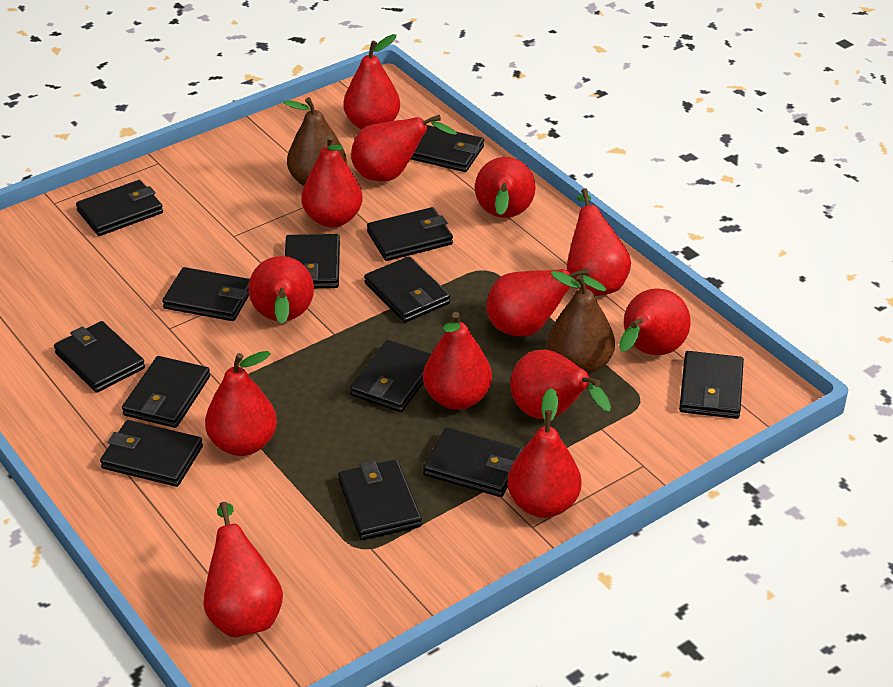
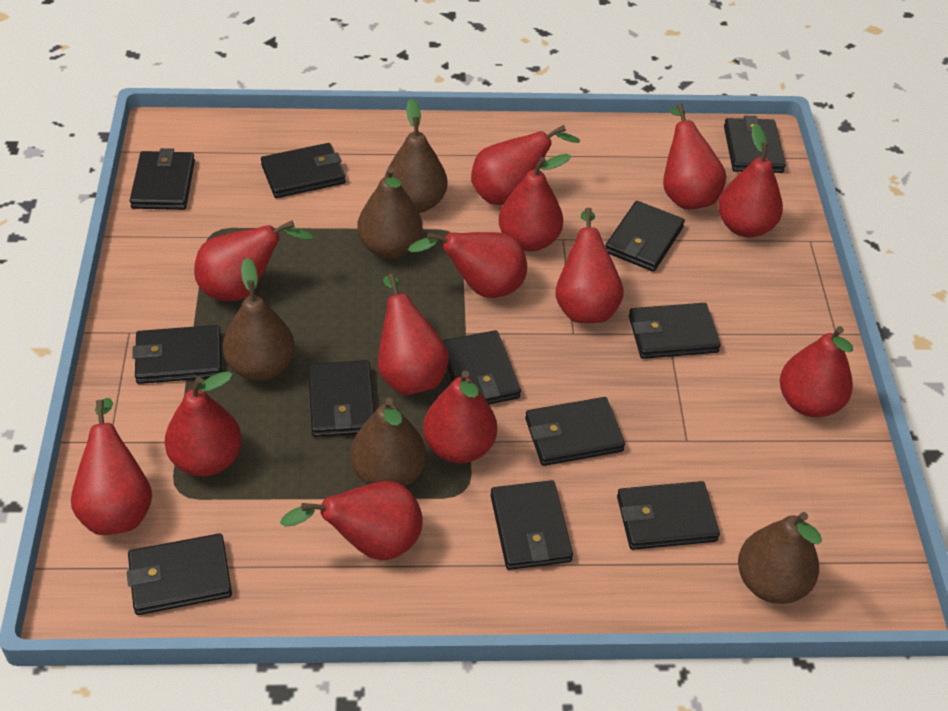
black wallet: [54,321,145,393] [76,180,163,236] [100,420,203,487] [122,356,210,428] [162,267,250,321] [285,234,340,288] [338,459,422,540] [350,340,431,412] [364,256,450,323] [367,207,453,261] [411,125,484,172] [423,427,523,497] [679,351,744,419] = 13 -> [127,533,232,615] [130,148,195,210] [132,325,222,384] [261,143,346,198] [308,360,374,437] [442,330,521,404] [490,480,573,570] [525,397,625,466] [605,201,685,272] [617,481,720,550] [629,303,721,359] [724,116,786,173] = 12
brown pear: [283,97,347,186] [547,271,615,375] = 2 -> [223,258,295,381] [350,397,426,487] [357,167,423,259] [385,98,447,213] [738,512,822,604] = 5

